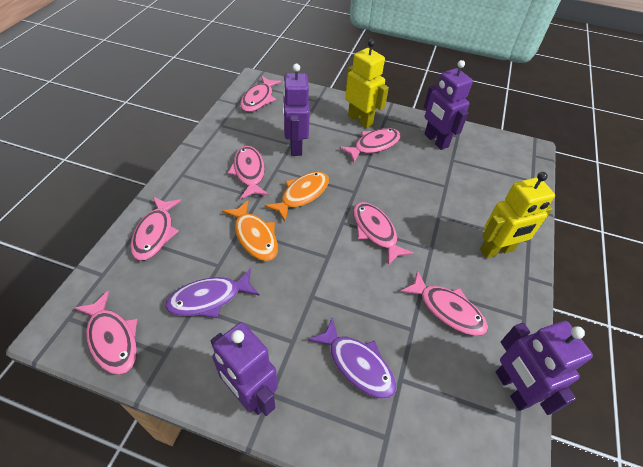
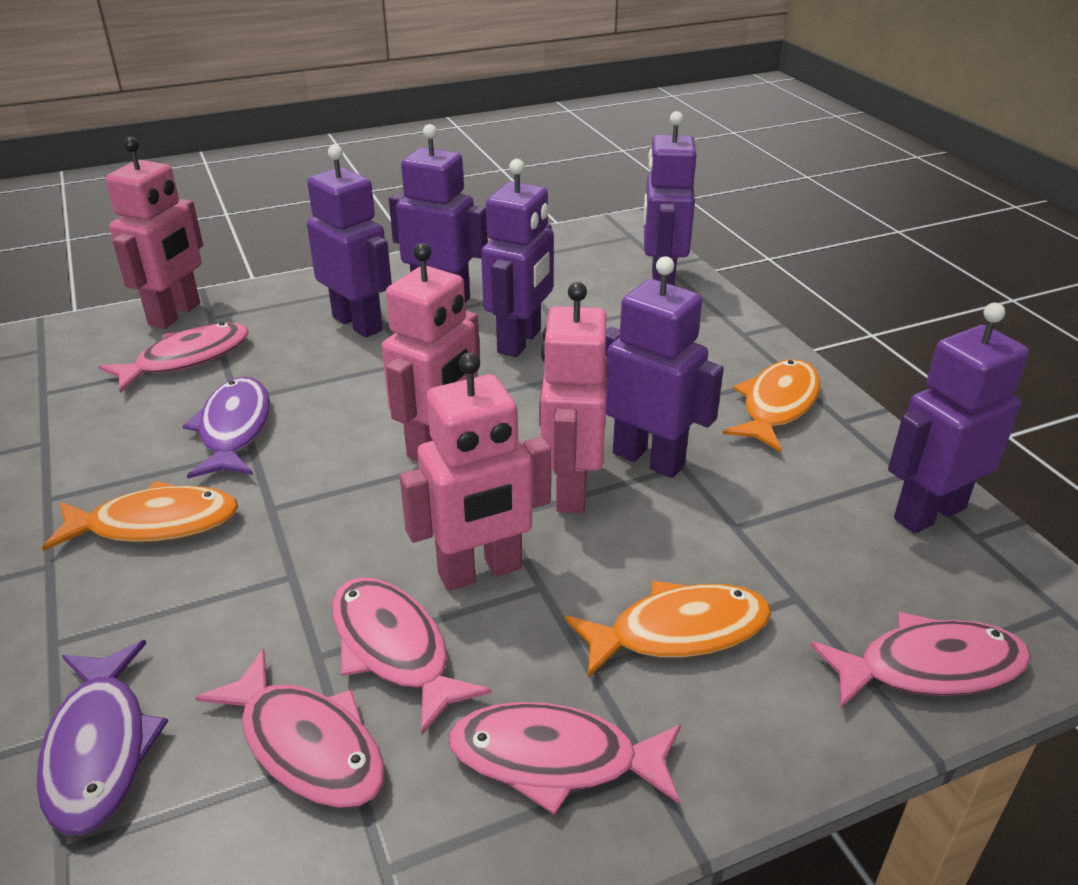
orange fish: [222,200,278,261] [264,172,329,222] = 2 -> [42,481,239,551] [565,581,771,678] [722,359,820,452] = 3
pink fish: [74,291,137,375] [130,197,181,261] [228,146,269,199] [240,76,282,112] [339,128,401,162] [353,202,414,265] [400,270,488,336] = 7 -> [98,322,249,393] [195,649,385,808] [332,577,492,735] [448,702,681,815] [810,612,1031,708] = 5
pink robot: none = 0 -> [105,137,203,329] [382,243,480,461] [400,352,551,591] [539,282,608,513] = 4
purple robot: [211,322,278,416] [283,64,310,156] [424,60,473,150] [496,321,593,415] = 4 -> [307,145,392,338] [389,124,488,303] [481,159,554,357] [605,256,724,478] [644,111,697,286] [888,303,1029,533] = 6
yellow robot: [345,39,389,128] [480,172,555,258] = 2 -> none = 0

